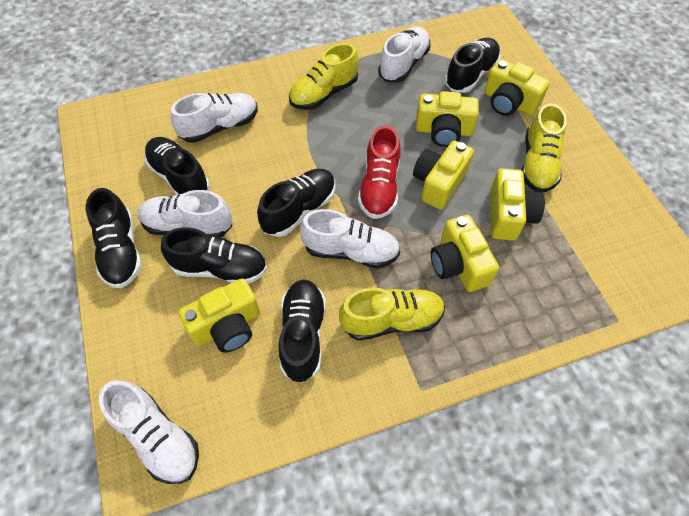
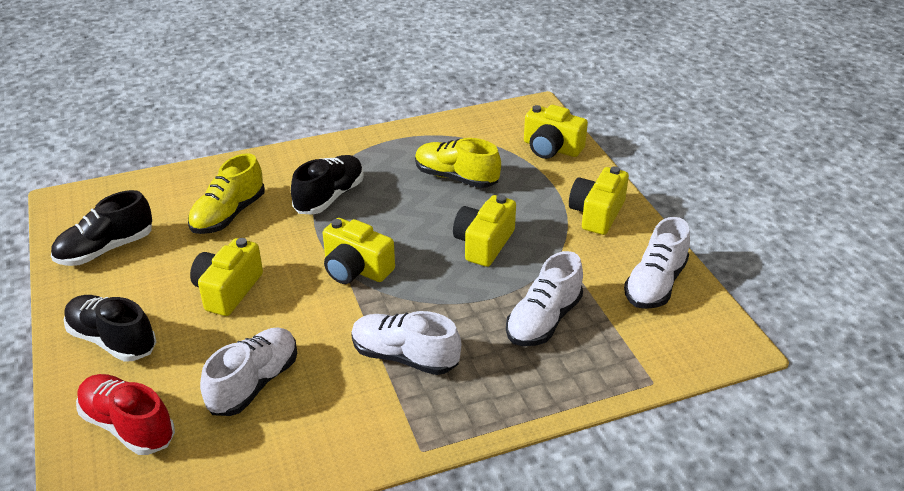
black shoe: [86,188,142,288] [144,137,210,195] [161,228,267,284] [257,169,335,237] [279,279,326,383] [445,38,501,93] = 6 -> [51,190,152,266] [63,295,156,362] [291,155,364,215] = 3
white shoe: [99,380,199,484] [138,190,232,237] [170,93,258,143] [300,209,400,268] [378,26,430,82] = 5 -> [200,327,297,416] [351,311,461,375] [506,251,583,346] [624,217,690,309] = 4
yellow camera: [178,278,260,353] [413,140,474,210] [416,91,479,147] [431,215,499,292] [484,59,550,116] [490,168,545,241] = 6 -> [190,238,263,316] [323,218,395,284] [453,195,516,267] [524,105,588,159] [569,166,629,235] = 5
yellow shoe: [289,43,359,110] [339,288,445,341] [521,103,567,192] = 3 -> [188,153,265,234] [415,138,501,188] = 2

